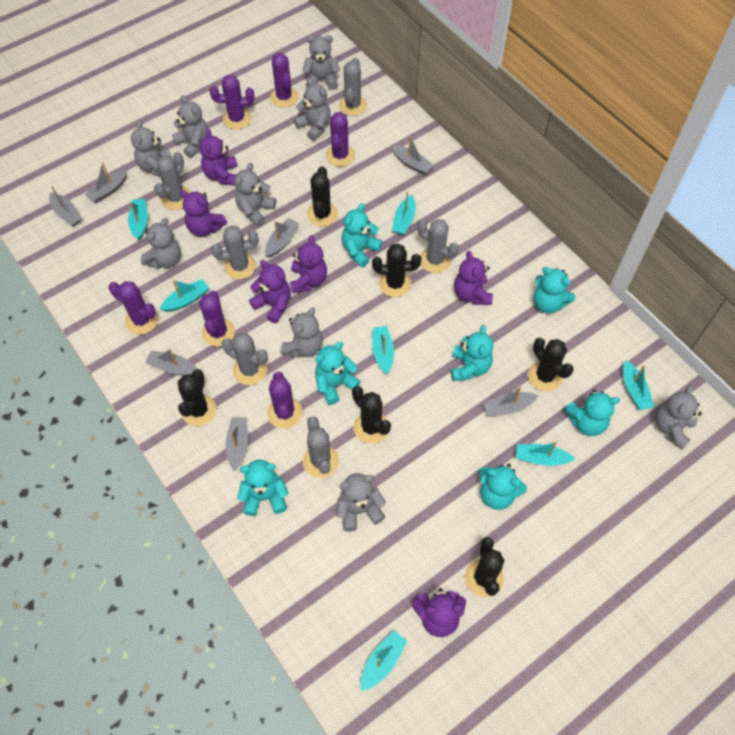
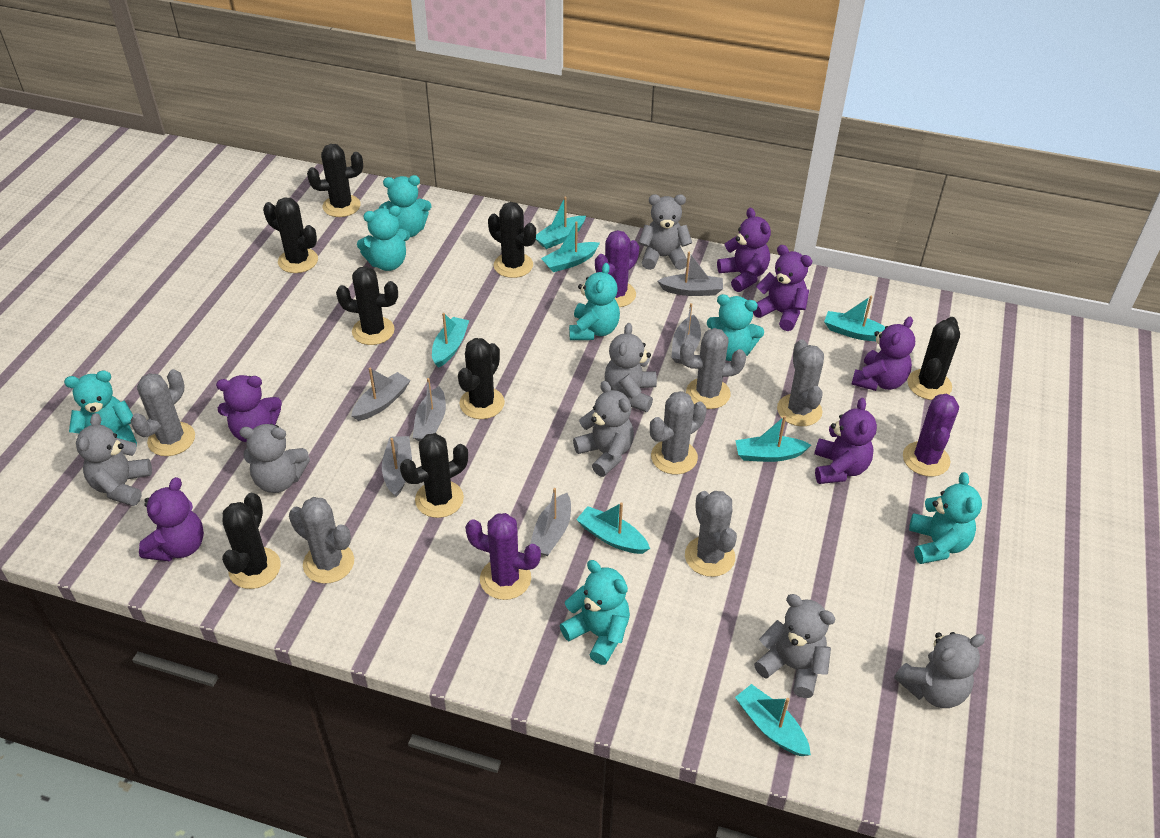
black cactus: [178,369,217,426] [307,166,338,226] [352,386,391,444] [372,243,421,297] [465,537,504,597] [528,338,574,391] = 6 -> [222,493,281,589] [263,197,318,273] [307,144,363,217] [336,266,398,345] [400,433,468,518] [458,338,505,419] [488,202,536,278] [907,317,960,400] = 8
grey boat: [49,186,82,227] [85,162,127,203] [145,349,197,376] [225,417,248,471] [265,218,299,258] [393,136,434,175] [483,386,539,417] = 7 -> [351,368,411,421] [382,436,412,497] [413,378,446,442] [530,488,571,556] [658,252,723,296] [671,303,701,364] = 6
grey teddy bear: [131,120,172,176] [141,218,181,269] [172,95,208,158] [235,163,276,226] [280,307,323,358] [294,78,331,141] [302,35,340,90] [336,473,386,531] [655,385,702,450] = 9 -> [76,413,152,506] [239,424,310,493] [573,381,634,477] [604,323,657,412] [639,194,692,270] [754,594,836,698] [894,632,985,708] = 7
purple cactus: [109,281,158,334] [199,291,235,347] [209,74,255,129] [267,372,302,429] [270,53,298,108] [326,112,355,167] = 6 -> [465,513,541,600] [595,230,639,307] [903,394,959,477] = 3

